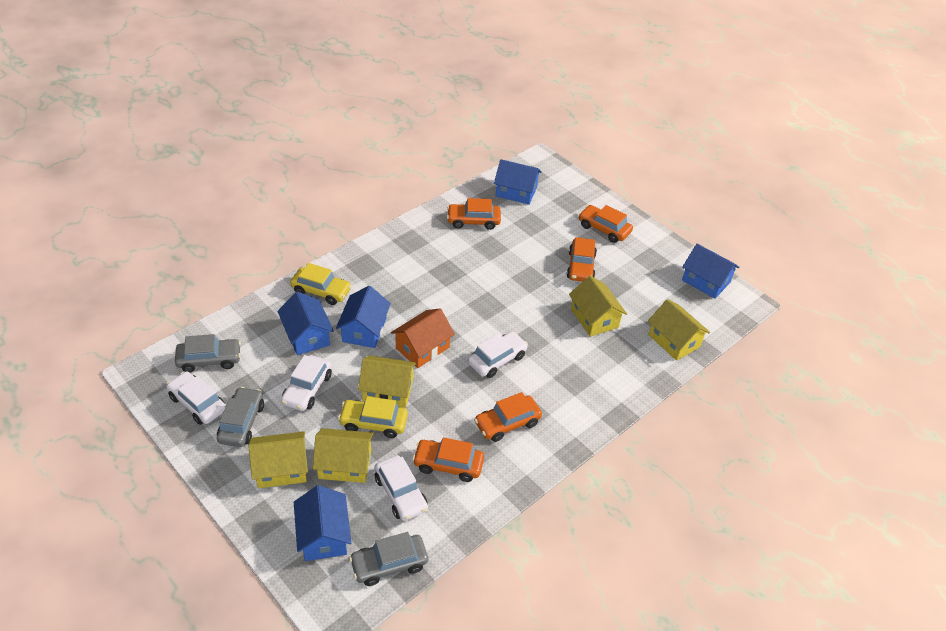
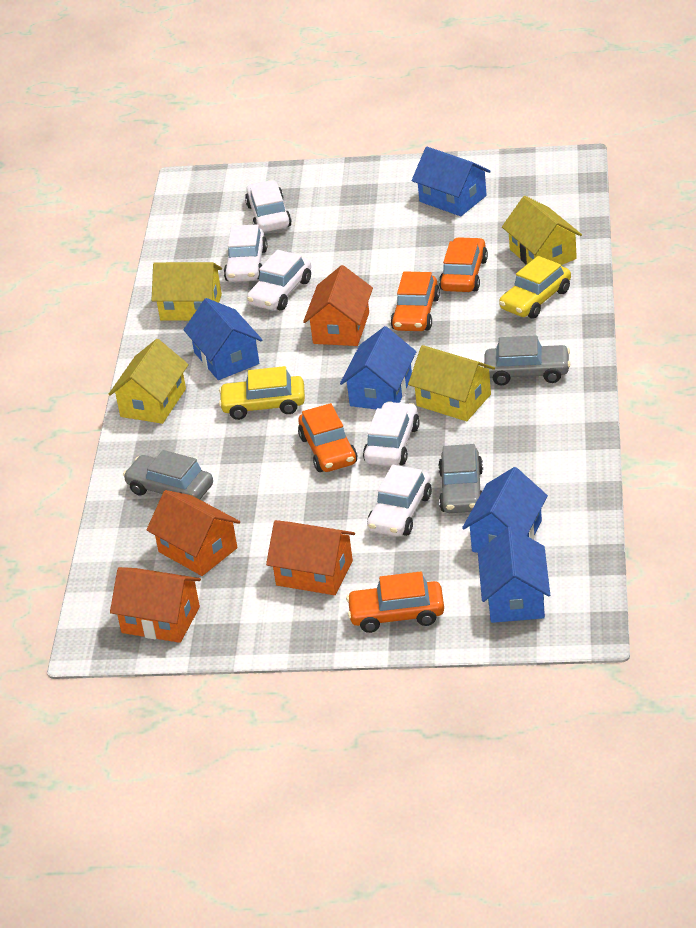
orange car: [412,437,484,482] [447,198,501,230] [474,392,542,442] [567,237,597,282] [579,205,633,243] = 5 -> [298,403,357,472] [346,572,444,633] [391,271,440,331] [439,237,488,292] = 4
orange house: [391,308,455,368] = 1 -> [110,567,201,643] [146,490,240,576] [266,520,355,595] [303,265,373,346] = 4
white car: [166,371,226,425] [281,355,332,411] [374,455,428,521] [468,331,528,378] = 4 -> [224,224,268,282] [245,180,292,232] [247,250,311,310] [363,401,420,466] [367,465,432,536] = 5
yellow house: [248,431,308,488] [313,428,374,483] [358,355,417,408] [569,276,627,337] [648,299,710,361] = 5 -> [109,339,189,424] [152,262,222,321] [408,345,495,421] [502,196,582,265] = 4

